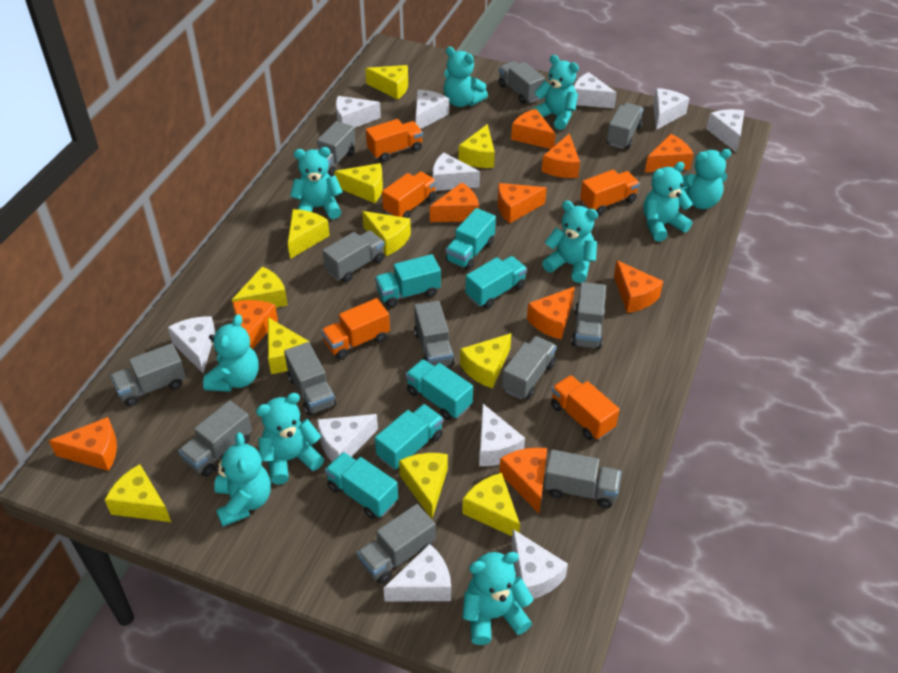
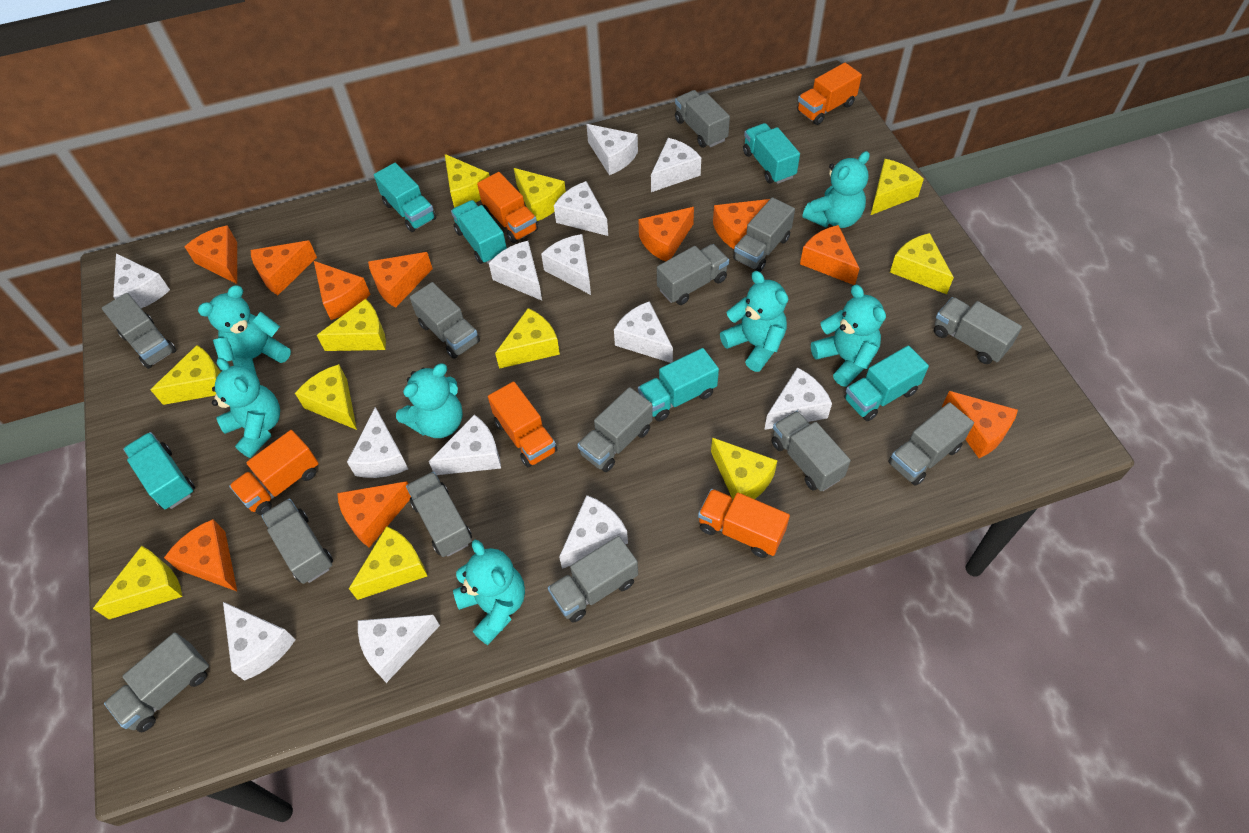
grey truck: [110,343,186,406] [178,400,252,477] [284,342,336,416] [315,121,356,177] [323,230,385,282] [357,504,435,584] [414,301,455,366] [498,61,545,104] [502,336,557,399] [544,450,621,508] [571,282,606,349] [606,103,644,149] = 12 -> [102,293,176,369] [104,632,209,732] [261,499,333,584] [406,472,472,557] [410,282,480,359] [548,536,638,623] [577,387,653,472] [657,244,729,305] [675,90,730,148] [733,197,795,272] [771,411,851,491] [888,402,974,486] [934,297,1022,364] = 13
turquoise teddy bear: [203,314,259,392] [214,432,271,527] [256,393,324,485] [290,147,343,219] [444,47,488,107] [462,552,534,645] [532,55,579,130] [542,201,598,283] [644,162,693,242] [682,149,731,209] = 10 -> [198,285,291,376] [212,358,280,458] [396,363,463,438] [453,540,525,645] [720,271,788,372] [802,151,870,228] [811,285,886,387] = 7
white cheese: [168,317,216,373] [317,414,378,462] [336,96,381,128] [383,544,451,602] [416,90,449,129] [432,152,480,191] [479,404,525,466] [512,529,568,599] [574,72,617,109] [653,88,690,130] [706,109,745,152] = 11 -> [113,253,170,308] [223,602,296,681] [347,407,408,478] [358,615,440,683] [429,414,501,475] [489,241,542,301] [541,234,591,295] [554,181,608,236] [559,495,628,569] [586,124,638,175] [614,301,673,363] [651,138,701,192] [764,367,832,430] = 13

